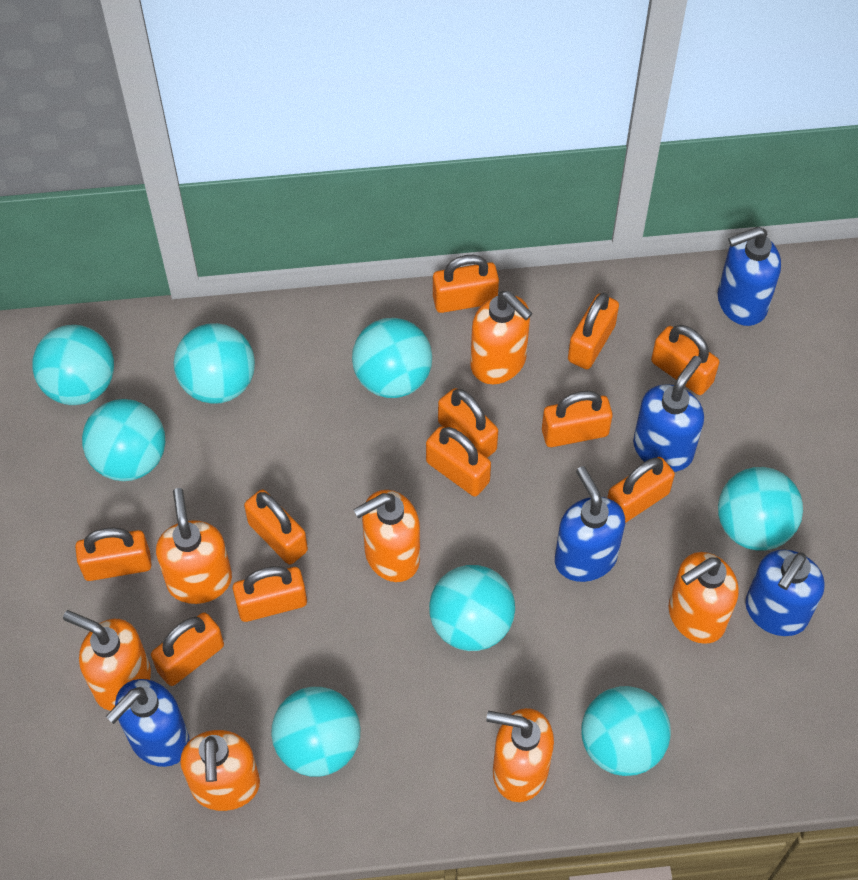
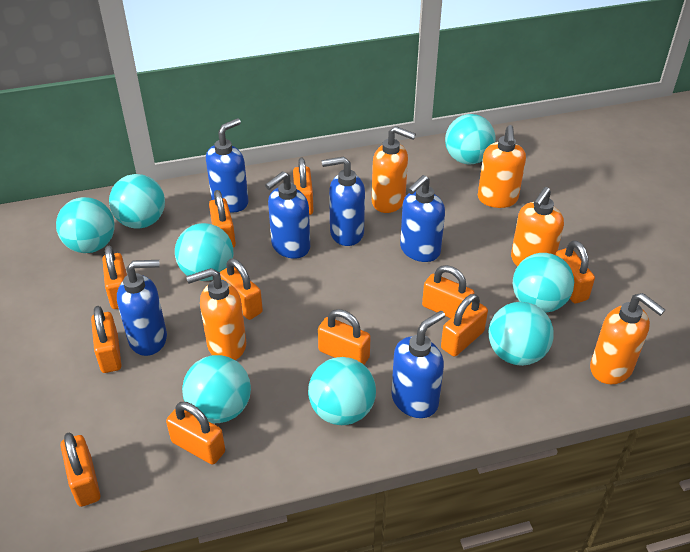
blue soap dispenser: [106,679,190,767] [555,466,625,582] [633,356,704,472] [718,227,781,326] [745,550,825,636] = 5 -> [117,260,167,356] [206,118,249,212] [265,171,310,259] [322,156,365,246] [391,311,445,418] [400,175,445,262] = 6
orange soap dispenser: [63,610,151,711] [156,488,232,604] [180,730,260,811] [353,490,420,582] [470,291,533,384] [486,708,554,802] [669,552,739,644] = 7 -> [186,268,246,360] [372,126,416,213] [478,125,526,208] [511,187,564,266] [590,293,665,384] = 5

